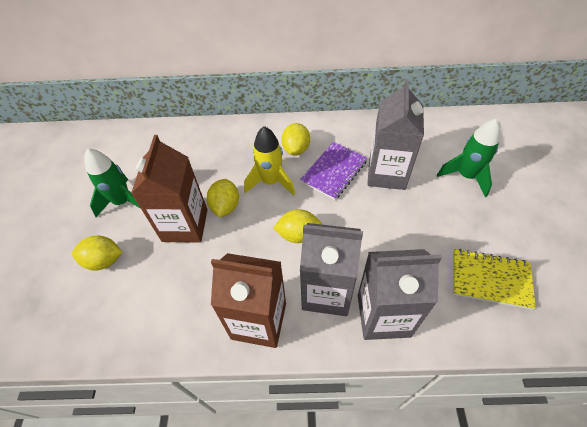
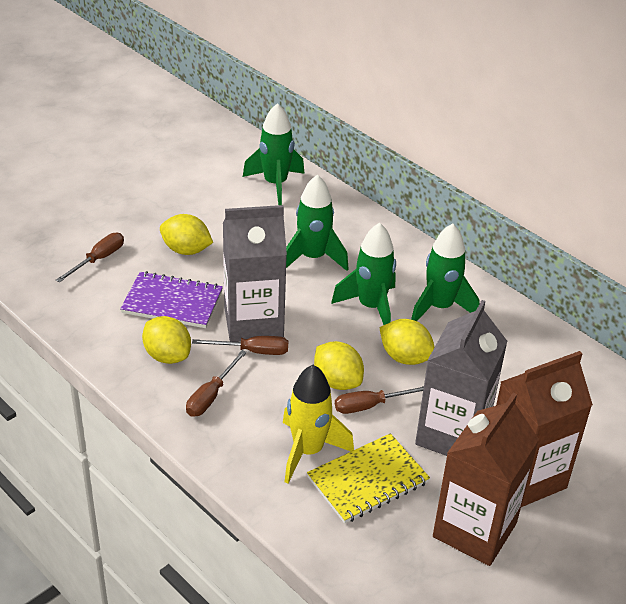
brown screwdriver: none = 0 -> [56,233,124,283] [186,350,247,416] [192,336,288,355] [335,386,424,414] = 4
green rocket: [84,148,141,217] [437,119,500,197] = 2 -> [243,103,305,205] [286,174,349,271] [331,223,396,325] [411,223,480,321] = 4
grey carton: [300,223,363,316] [358,249,442,340] [367,79,424,190] = 3 -> [223,205,287,342] [415,300,508,456] = 2

